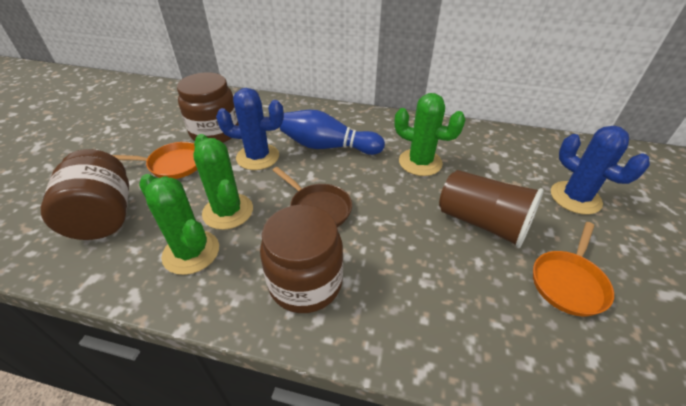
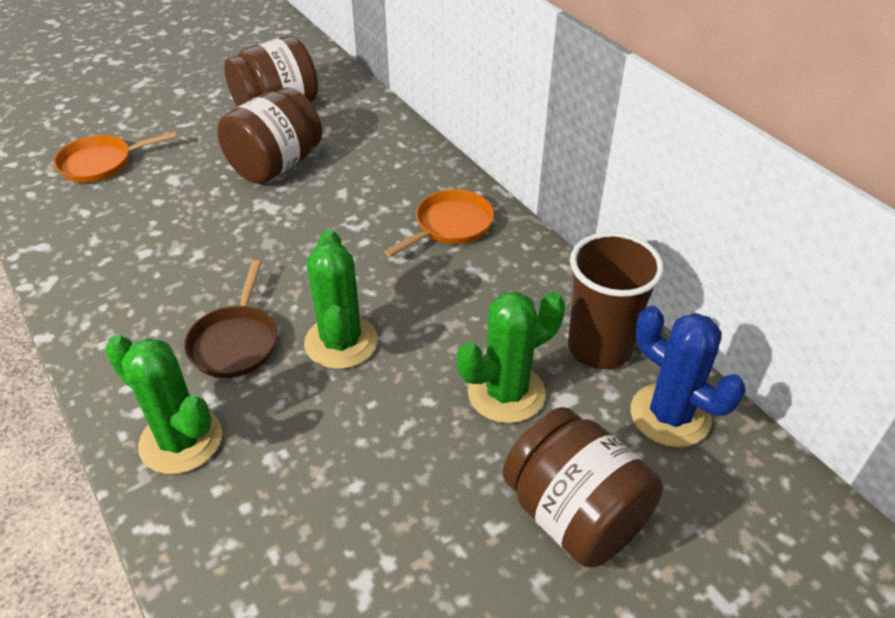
blue bowling pin: [280,110,385,155] = 1 -> none = 0
blue cactus: [216,88,284,170] [551,126,650,215] = 2 -> [630,306,746,447] = 1

